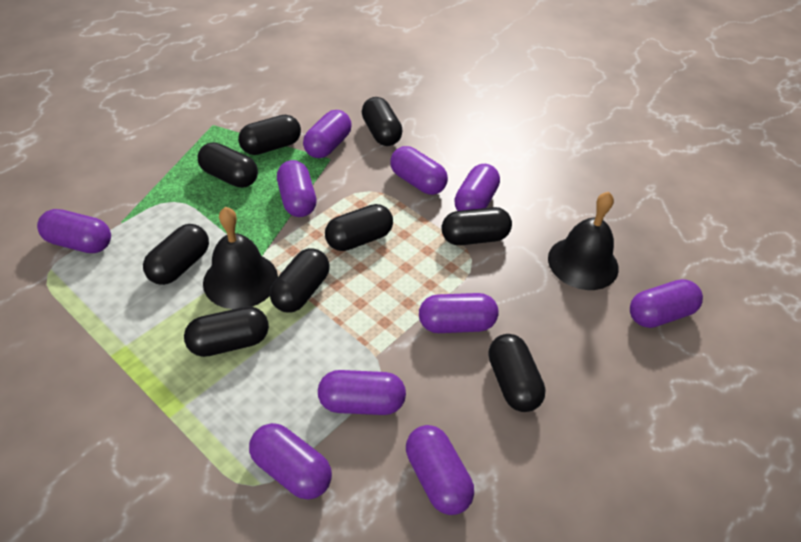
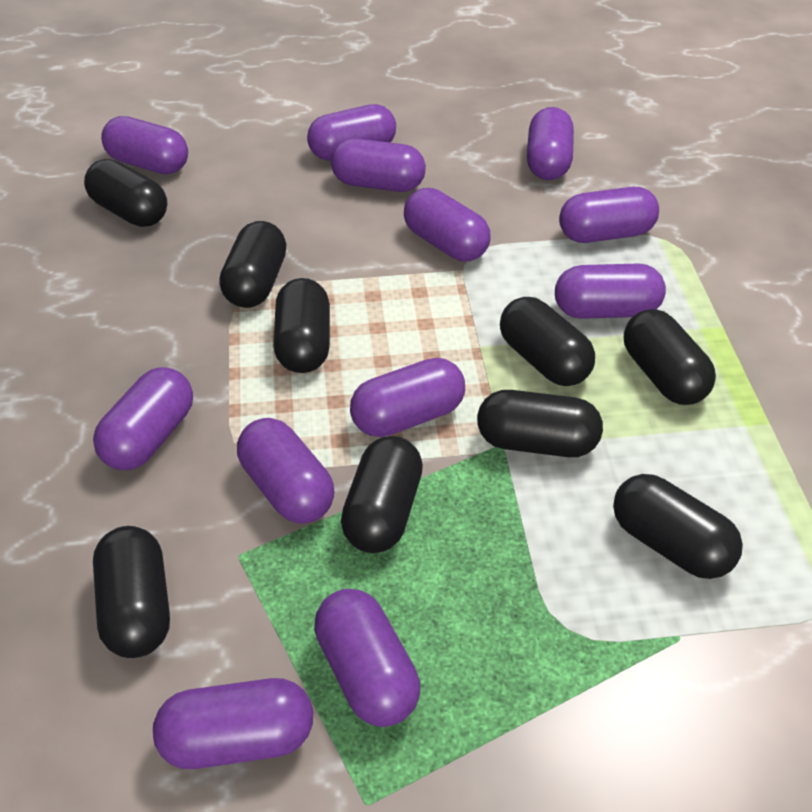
black bell: [203,207,278,309] [548,192,619,290] = 2 -> none = 0
purple capsule: [37,209,111,253] [249,423,332,499] [277,160,317,217] [303,110,352,158] [318,370,406,415] [390,146,448,195] [406,425,474,515] [419,293,499,333] [454,164,500,211] [630,279,703,328] = 10 -> [93,367,193,470] [101,116,188,174] [153,678,313,769] [237,418,334,524] [307,104,396,161] [314,589,420,727] [331,138,426,192] [350,358,465,437] [404,188,491,261] [527,107,574,180] [555,264,666,319] [559,187,659,243] = 12

